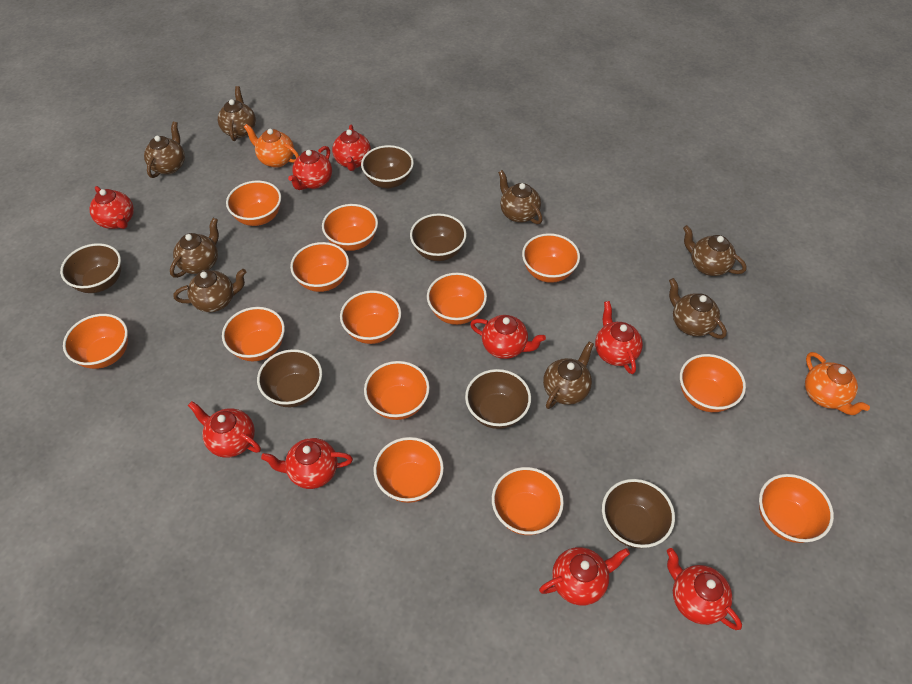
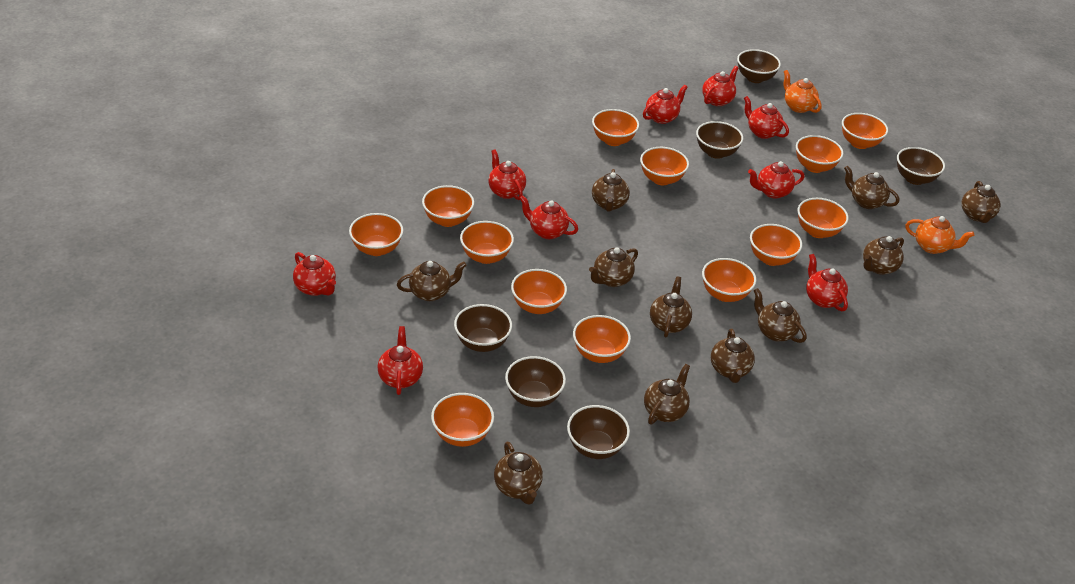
brown teapot: [144,122,185,178] [170,218,219,278] [173,269,246,312] [218,86,256,141] [498,170,542,224] [543,341,594,409] [669,278,727,339] [683,225,747,276] = 8 -> [397,261,466,301] [494,442,543,505] [589,247,638,287] [592,169,630,212] [644,364,690,425] [650,276,692,337] [711,329,755,383] [754,288,807,343] [844,166,899,209] [863,236,904,275] [961,181,1001,223] = 11

